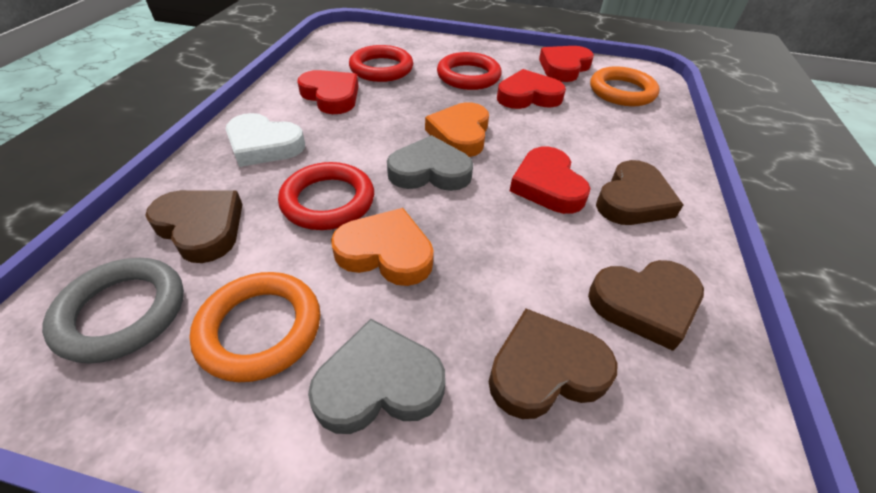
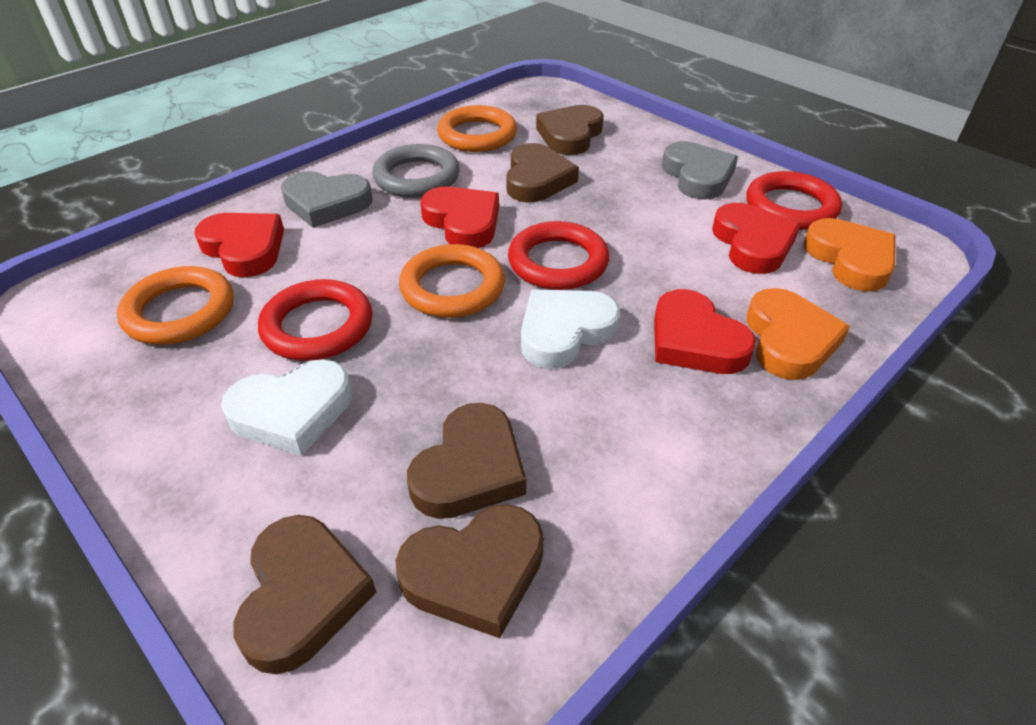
brown heart: [145,190,243,263] [489,309,617,419] [588,260,704,351] [596,160,683,225] = 4 -> [233,515,377,674] [396,504,544,638] [407,403,527,519] [506,143,579,203] [536,105,604,155] = 5
orange ring: [189,272,320,382] [590,66,659,106] = 2 -> [117,266,234,345] [399,244,505,318] [437,105,517,152] = 3
white heart: [226,113,305,167] = 1 -> [221,359,352,456] [521,290,620,369] = 2

